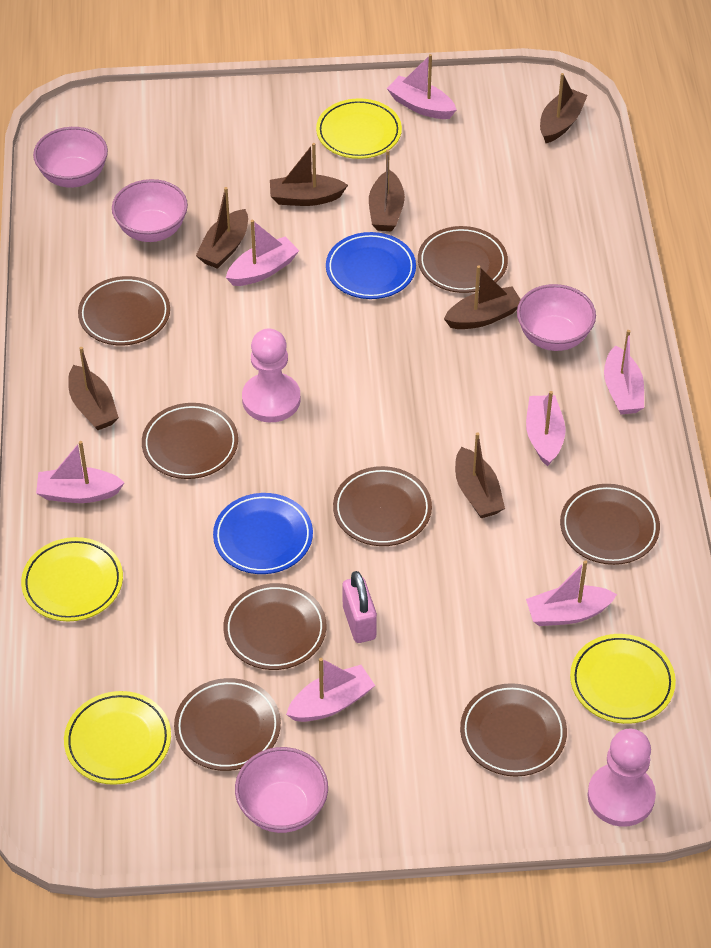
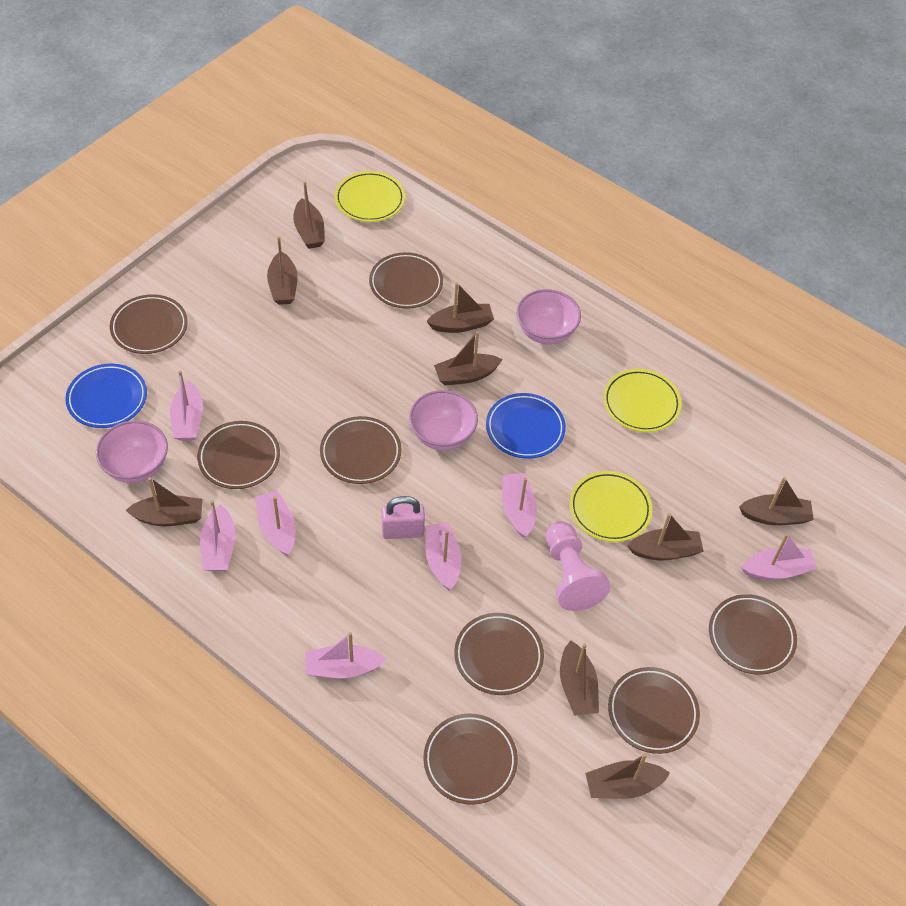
brown boat: [68,347,119,430] [196,187,248,269] [270,143,348,206] [369,150,405,231] [444,265,521,329] [455,432,505,518] [540,73,588,143] = 7 -> [126,477,202,526] [267,236,298,305] [293,181,325,249] [426,282,494,333] [434,331,503,385] [560,640,599,716] [585,753,670,799] [627,513,704,560] [739,477,814,525] = 9
pink bowl: [33,127,108,188] [112,179,188,242] [235,747,328,833] [517,284,596,351] = 4 -> [96,420,168,483] [409,390,478,451] [516,289,581,345] = 3
pink pawn: [242,328,301,422] [587,729,656,827] = 2 -> [546,521,610,611] = 1
yellow plate: [21,537,123,621] [64,691,171,785] [316,98,402,159] [570,634,676,724] = 4 -> [335,171,405,222] [569,471,652,542] [603,369,682,432] = 3

